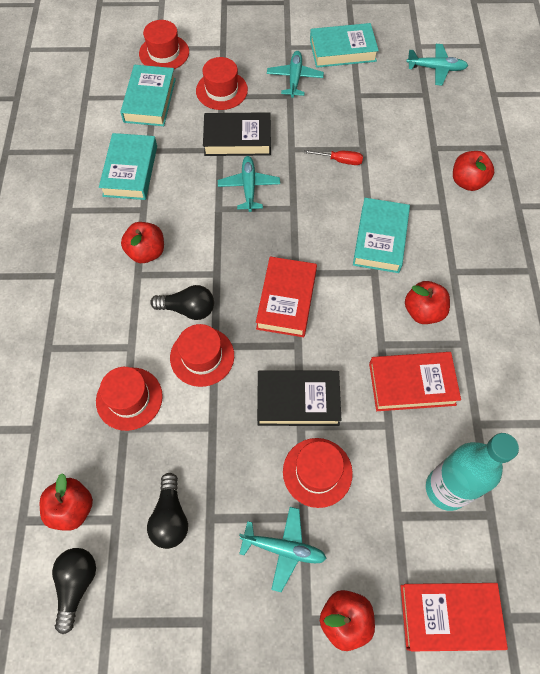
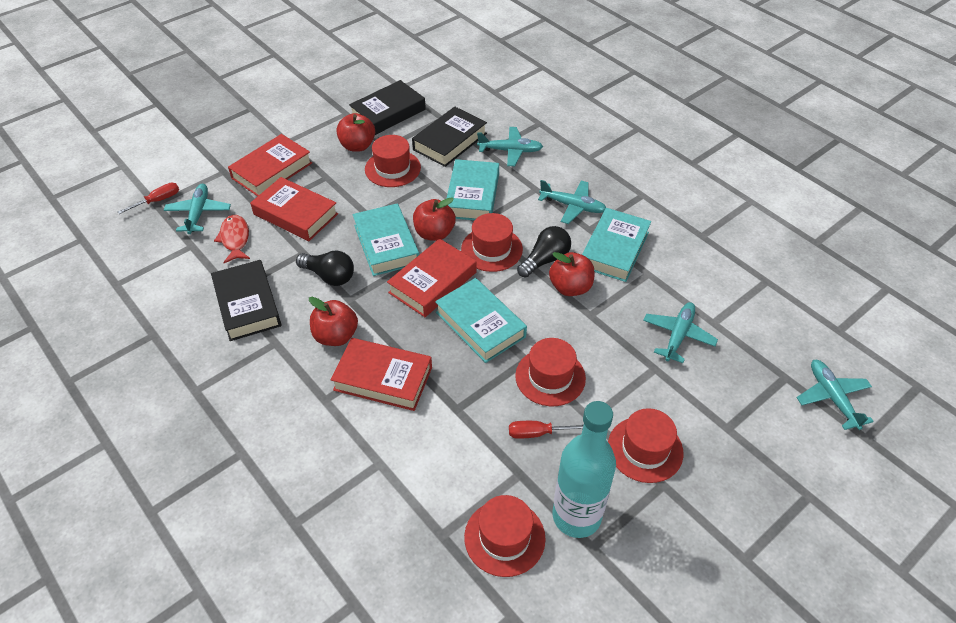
black book: [203,112,271,156] [257,370,341,426] = 2 -> [211,260,282,341] [349,80,426,135] [412,107,487,167] = 3
black light bulb: [52,548,96,634] [147,473,188,549] [150,285,214,320] = 3 -> [296,251,354,286] [517,226,571,278] = 2
red apple: [40,473,93,531] [121,222,164,263] [320,590,375,651] [405,281,450,324] [453,151,494,191] = 5 -> [309,297,358,346] [336,113,375,152] [413,197,456,241] [549,252,595,296] = 4
red book: [256,257,317,337] [369,352,461,411] [400,583,508,651] = 3 -> [228,134,312,197] [250,177,338,241] [331,338,432,411] [387,238,476,317] = 4
red fish: none = 0 -> [214,215,250,263] = 1
red screwdriver: [304,150,363,165] = 1 -> [118,183,179,214] [509,421,584,439] = 2
turquoise plane: [218,156,280,212] [239,507,327,592] [267,51,324,98] [406,44,468,86] = 4 -> [164,184,231,234] [477,127,543,166] [538,180,606,224] [643,302,718,363] [796,360,874,430] = 5

